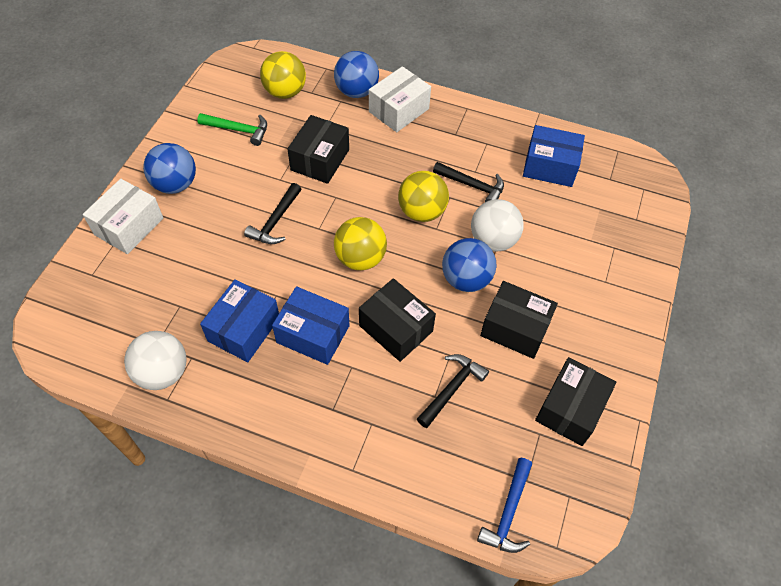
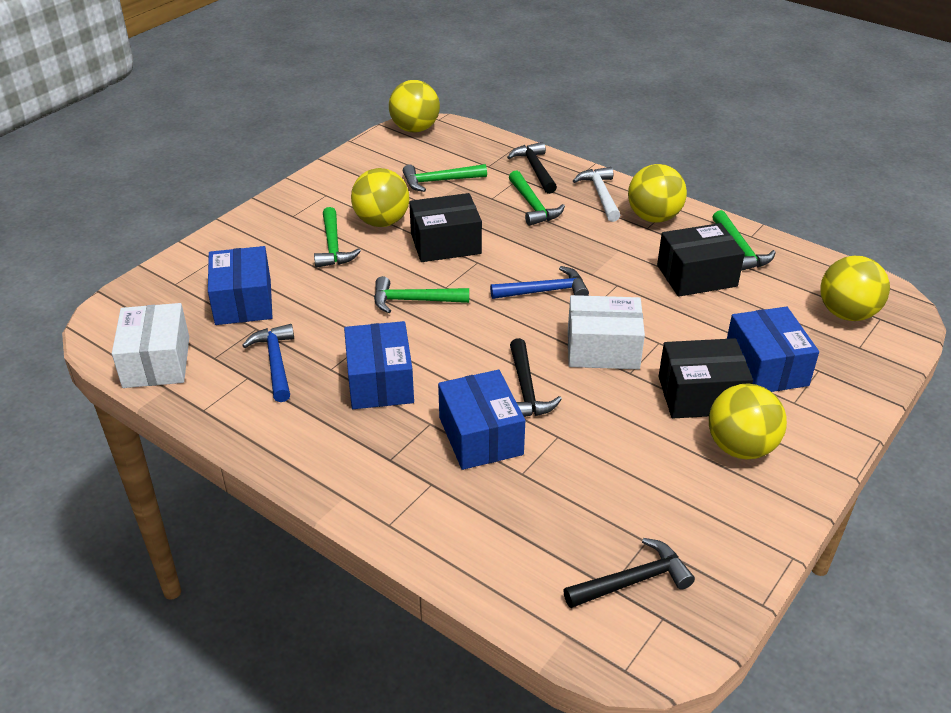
black box: [288,115,349,184] [359,278,436,362] [480,281,558,359] [535,357,616,446] = 4 -> [409,193,482,262] [657,223,745,297] [658,338,753,418] = 3
blue ball: [143,143,196,194] [334,51,379,98] [442,238,497,292] = 3 -> none = 0
blue box: [200,279,279,362] [272,286,350,365] [523,125,585,187] = 3 -> [208,246,273,325] [344,321,414,409] [438,370,525,470] [727,306,819,392] = 4
blue hammer: [477,458,532,553] = 1 -> [242,324,294,402] [490,266,589,299] = 2
green hammer: [197,113,267,146] = 1 -> [314,207,361,268] [374,276,469,313] [403,164,487,192] [509,170,565,226] [713,210,776,271] = 5
white ball: [124,331,186,390] [471,199,524,252] = 2 -> none = 0
white hammer: none = 0 -> [573,167,621,222] = 1
yellow ball: [260,51,306,99] [334,217,387,270] [398,171,449,222] = 3 -> [351,168,409,227] [389,80,440,132] [628,164,687,223] [709,383,787,460] [820,256,890,321] = 5

